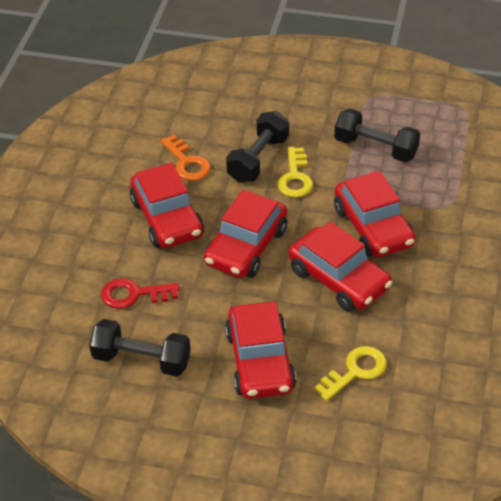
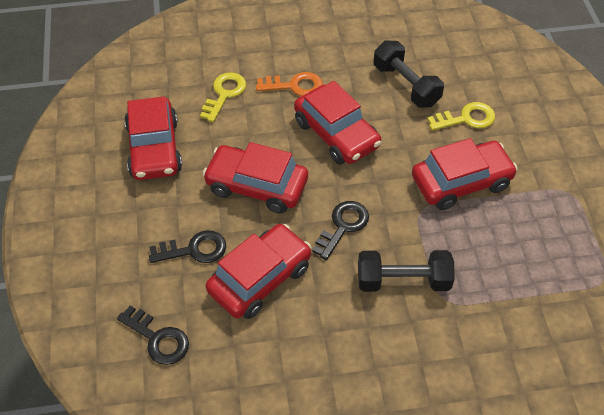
black dumbbell: [89,319,191,377] [226,111,289,183] [334,109,420,162] = 3 -> [358,250,455,292] [374,41,444,108] = 2
black key: none = 0 -> [117,305,189,365] [149,230,226,263] [312,201,369,260] = 3
red key: [101,278,179,309] = 1 -> none = 0

